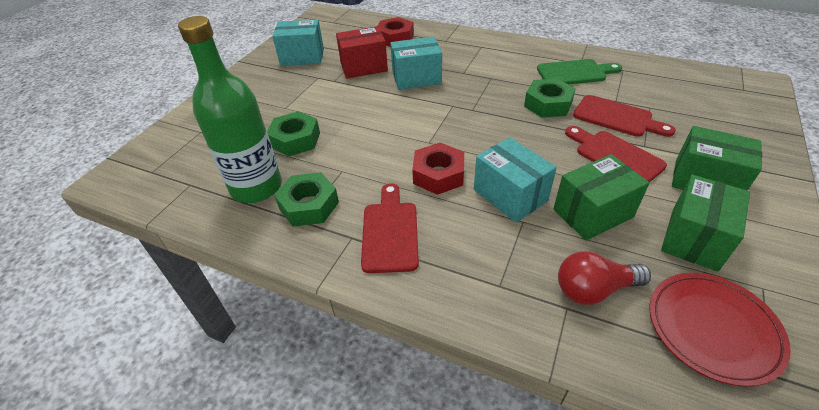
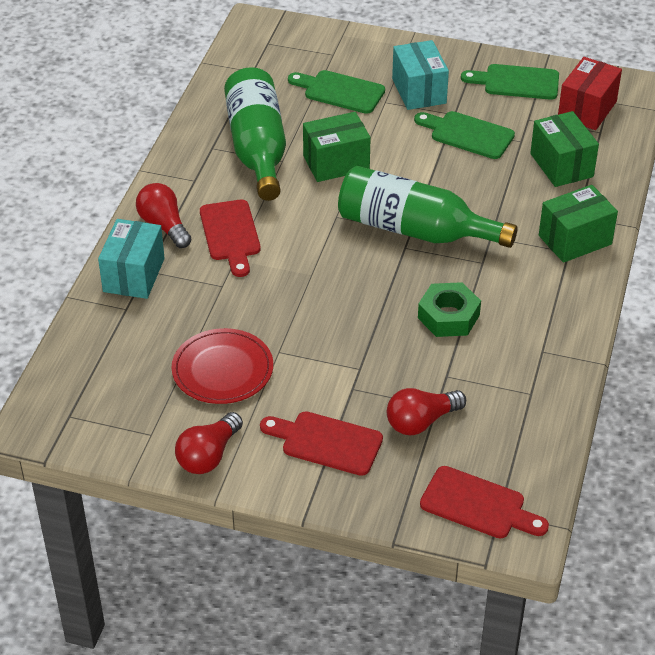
green bottle: [178,16,282,203] = 1 -> [224,67,286,201] [338,166,518,248] = 2
green cutting board: [537,59,622,85] = 1 -> [288,70,385,114] [414,111,515,159] [461,64,559,100] = 3
green nut: [267,111,320,157] [274,172,339,227] [524,78,575,118] = 3 -> [418,282,481,337] = 1
red light bulb: [558,251,651,305] = 1 -> [136,183,192,248] [175,412,243,474] [387,388,466,435] = 3
red nut: [378,17,414,47] [412,143,464,195] = 2 -> none = 0
turquoise box: [272,19,324,66] [390,37,442,90] [474,137,557,223] = 3 -> [98,219,165,299] [392,40,449,110] = 2

